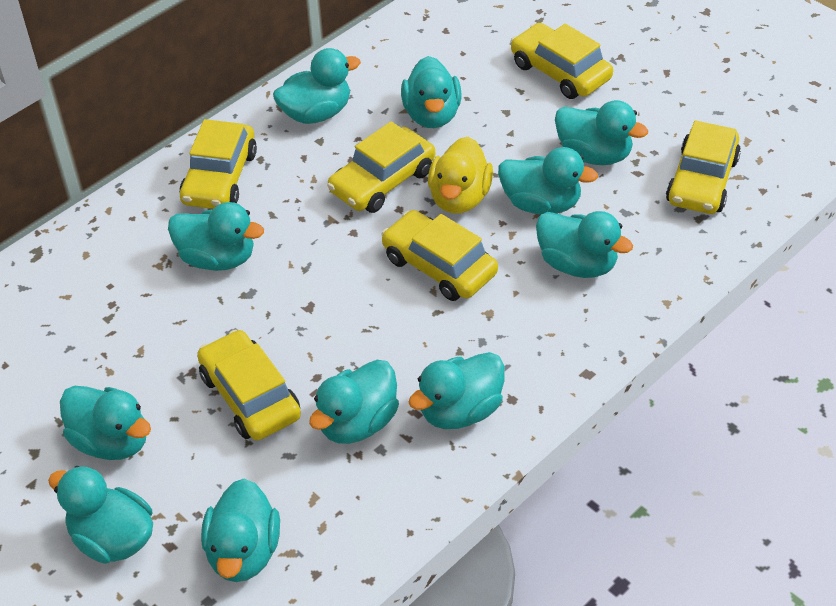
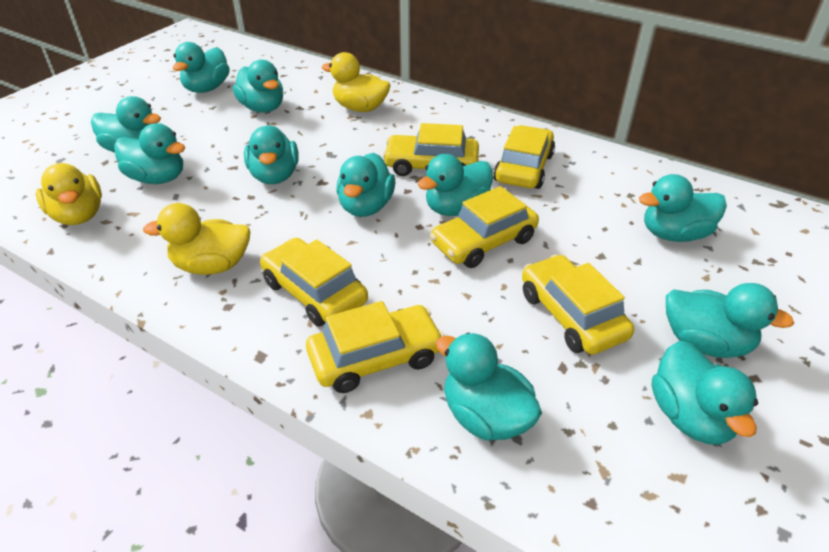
yellow duck: [428,137,493,214] = 1 -> [36,163,102,225] [143,203,250,275] [322,52,391,112] = 3

